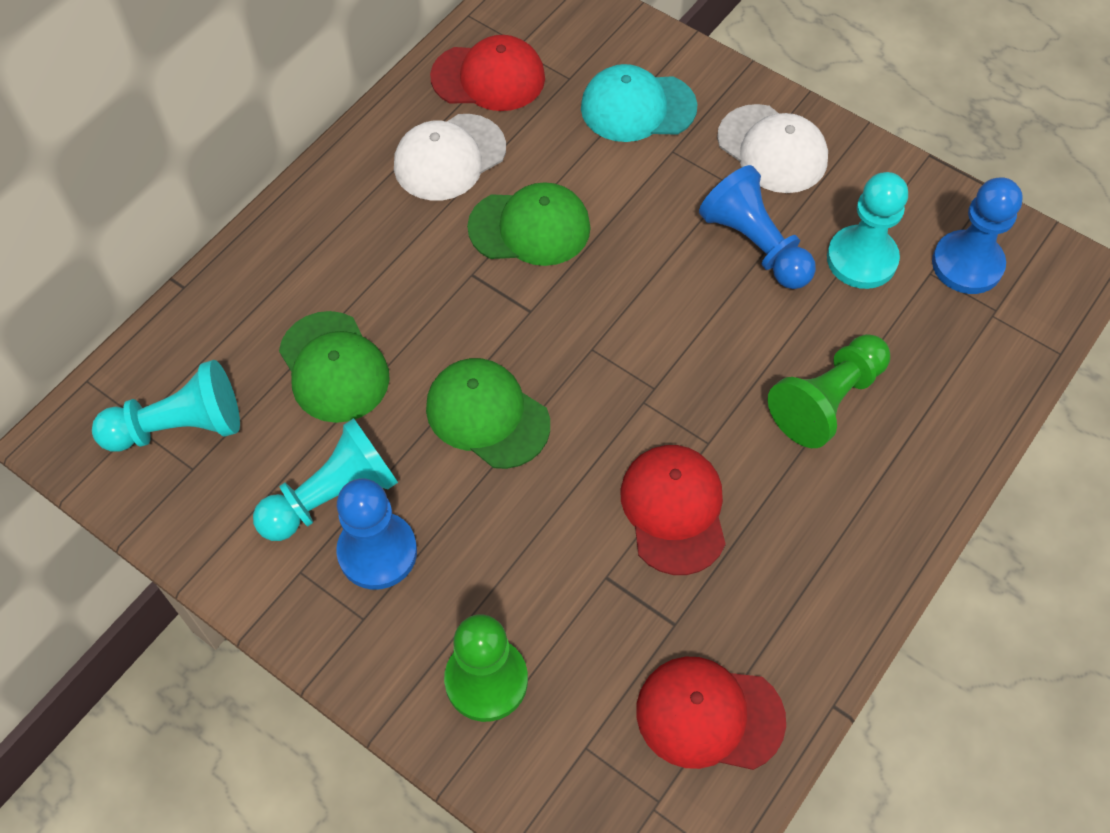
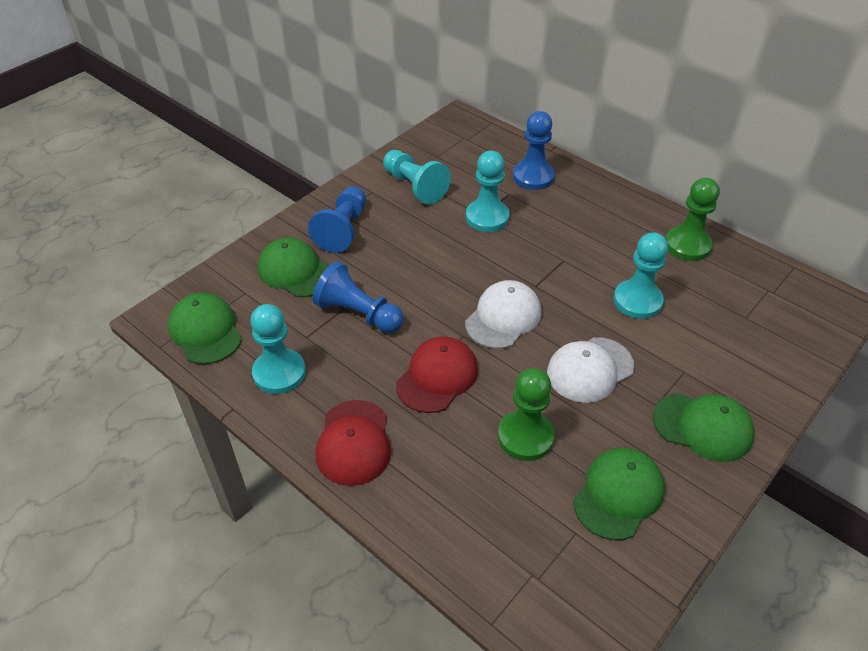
green cap: [279,311,390,423] [426,358,550,469] [467,182,591,266] = 3 -> [168,293,242,364] [258,238,329,297] [573,447,665,540] [653,393,754,462] = 4
red cap: [430,35,545,111] [621,445,726,575] [636,657,786,770] = 3 -> [316,400,391,486] [396,336,478,413] = 2
turquoise cap: [581,64,697,142] = 1 -> none = 0
turquoise pawn: [92,360,240,452] [253,418,398,541] [827,172,908,289] = 3 -> [250,304,306,394] [383,150,451,204] [466,151,509,232] [613,232,668,319] = 4

